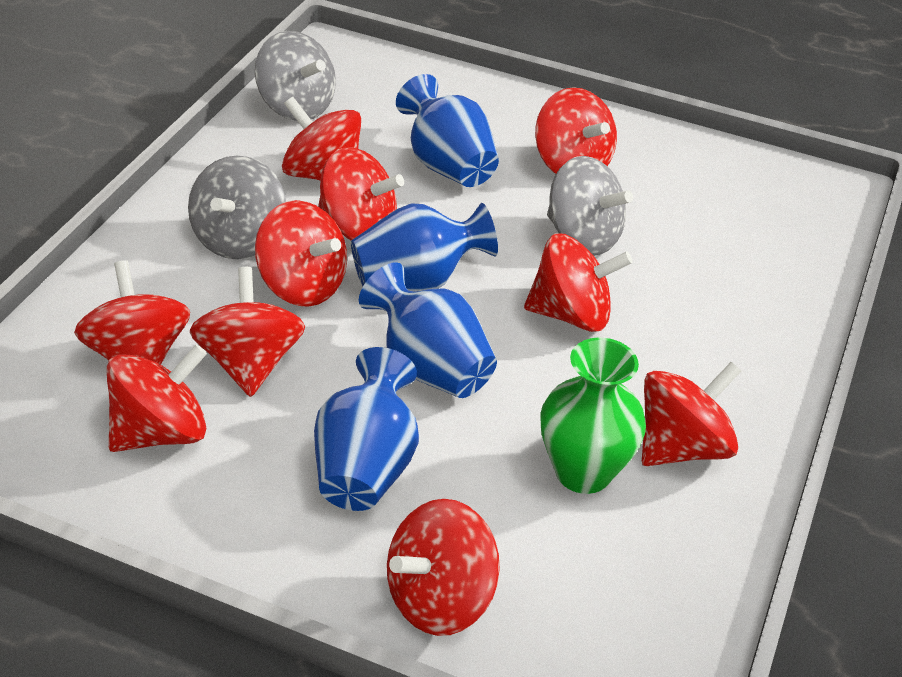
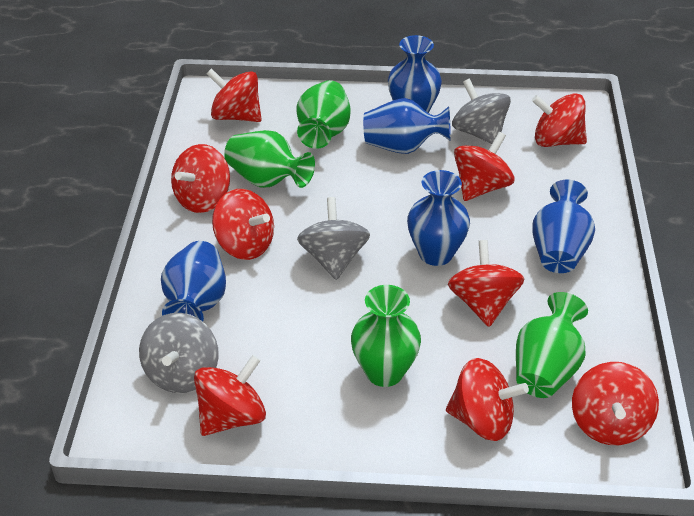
blue vase: [314,347,419,511] [351,203,498,292] [359,262,497,398] [396,74,499,187] = 4 -> [161,241,226,322] [363,98,451,154] [388,35,442,113] [407,170,470,266] [532,180,595,273] = 5
green vase: [540,337,646,494] = 1 -> [224,130,315,188] [296,80,351,149] [351,285,421,387] [516,292,588,398] = 4
red spinning top: [74,260,190,365] [107,344,207,452] [189,267,305,397] [255,200,347,307] [282,97,361,181] [318,147,404,240] [387,499,500,636] [524,233,633,332] [535,87,617,174] [642,362,741,466] = 10 -> [171,144,230,213] [194,355,266,436] [206,68,261,122] [212,189,274,260] [446,358,529,441] [448,240,524,327] [454,132,514,201] [532,94,587,147] [572,362,659,445] = 9

